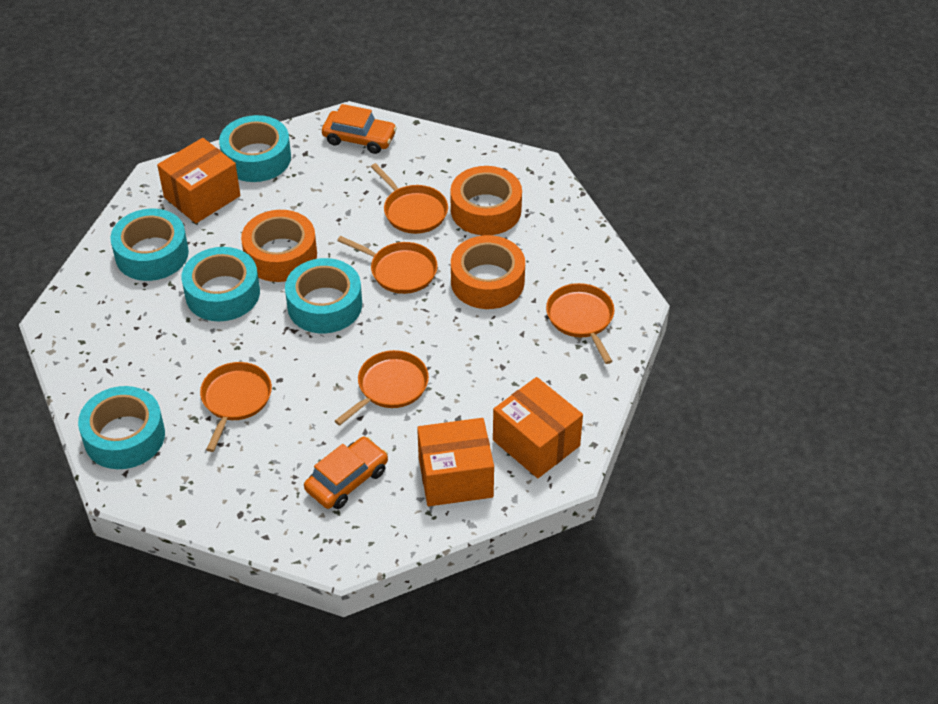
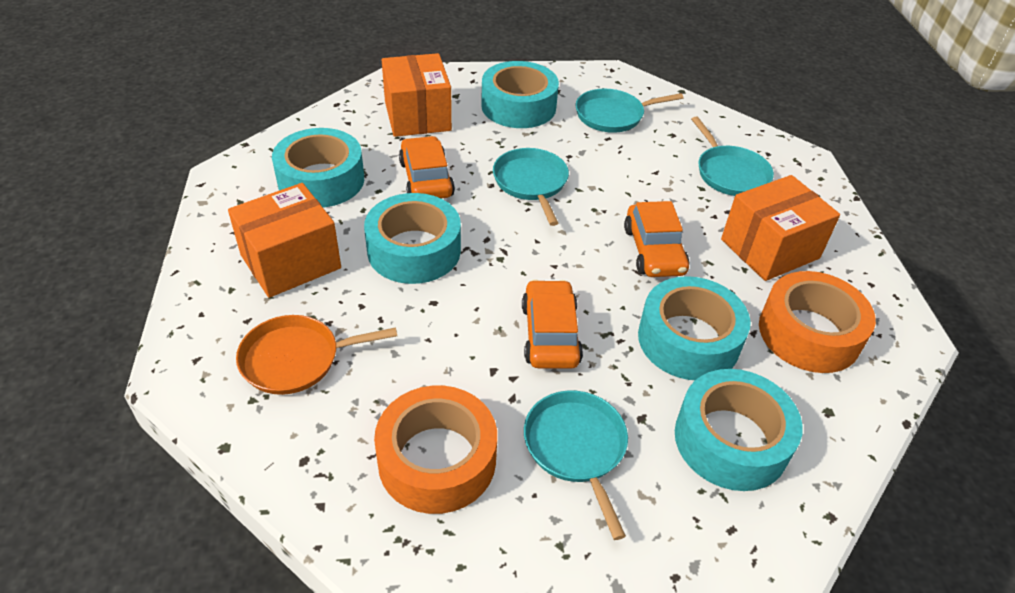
orange car: [304,437,388,509] [322,104,397,154] = 2 -> [399,136,455,198] [522,279,583,369] [624,201,689,277] = 3
orange pan: [200,362,272,452] [335,350,429,426] [337,236,438,294] [371,163,448,234] [546,283,615,364] = 5 -> [236,315,397,395] = 1
orange tape: [241,210,317,282] [450,166,522,235] [451,235,525,309] = 3 -> [374,386,497,514] [759,271,876,373] = 2
turquoise pan: none = 0 -> [493,148,569,226] [524,390,628,540] [575,89,684,133] [691,116,774,196] = 4

